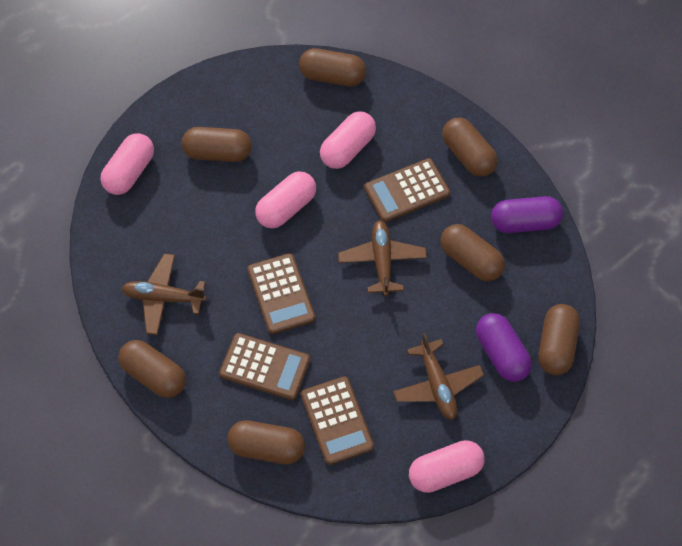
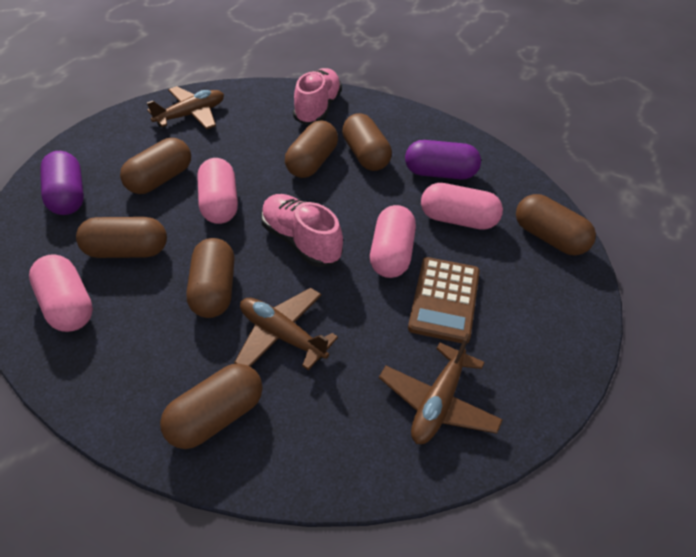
brown calculator: [219,333,310,400] [247,253,315,334] [301,376,374,465] [364,158,450,222] = 4 -> [408,257,480,343] = 1
pink shoe: none = 0 -> [261,194,343,267] [293,68,342,125] = 2

